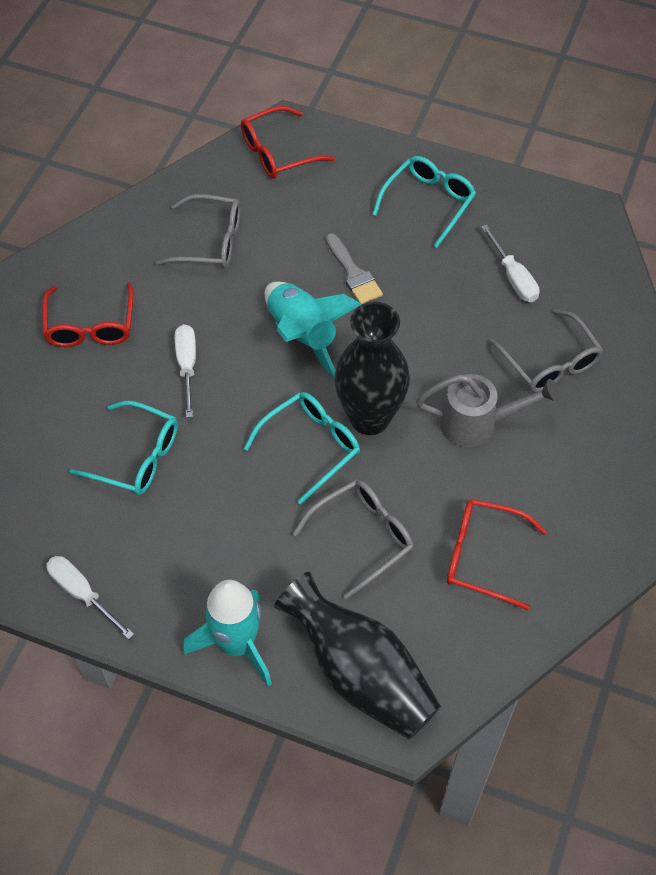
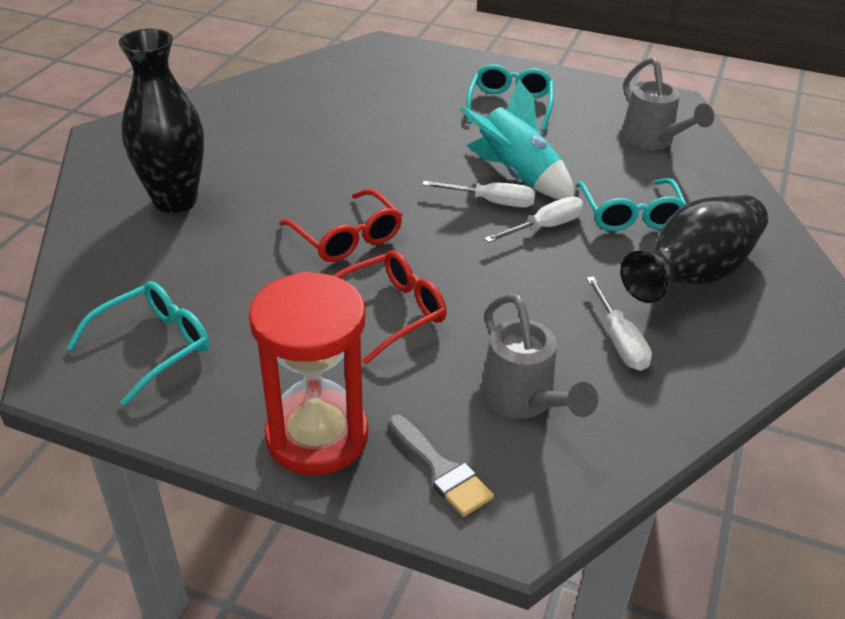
grey glasses: [155,194,241,268] [293,480,413,599] [489,309,603,392] = 3 -> none = 0
grey watering can: [416,374,560,447] = 1 -> [481,293,598,419] [621,57,714,150] = 2
red glasses: [42,282,134,347] [241,106,335,179] [447,499,547,610] = 3 -> [279,189,402,262] [333,250,447,364] = 2
red hourglass: none = 0 -> [249,271,368,475] = 1
turquoise rocket: [183,580,272,687] [265,282,362,378] = 2 -> [460,79,574,199] = 1

